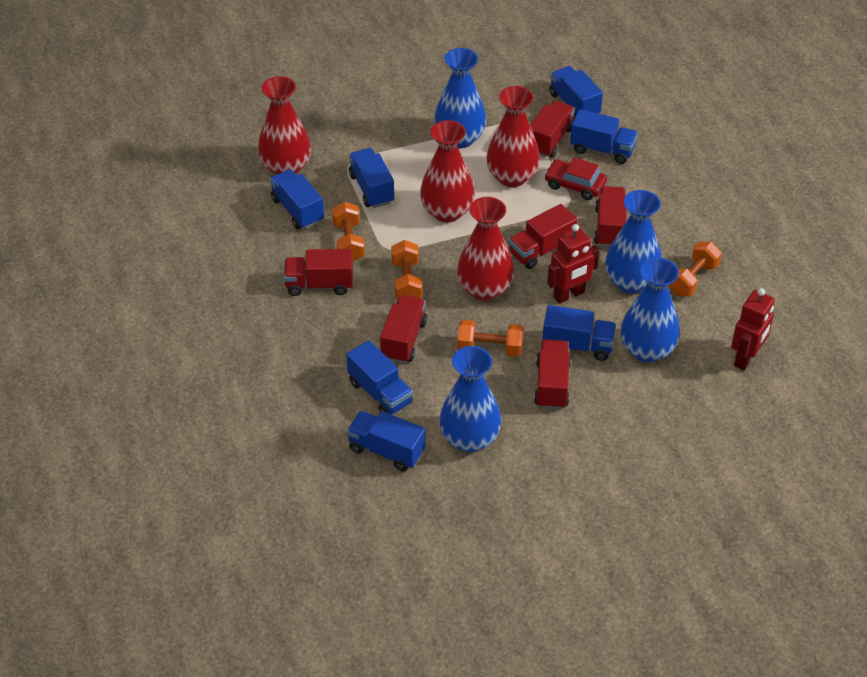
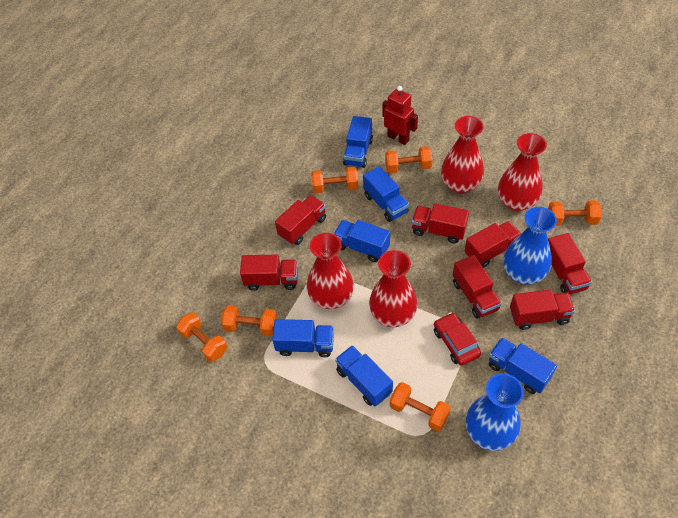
blue truck: [270,169,324,229] [346,340,413,415] [347,411,426,472] [349,148,394,208] [542,305,616,361] [549,66,603,120] [570,109,638,164] = 7 -> [272,319,334,357] [334,220,390,262] [335,345,393,406] [343,116,373,168] [363,166,409,222] [489,337,557,394] = 6
blue vase: [434,48,486,148] [439,346,501,452] [605,190,662,294] [621,257,680,363] = 4 -> [466,373,524,451] [503,207,557,285] = 2
orange dumbbell: [332,202,365,262] [391,240,423,299] [457,320,524,357] [668,242,722,296] = 4 -> [176,312,227,362] [221,305,277,336] [311,167,358,194] [385,146,433,173] [390,382,451,431] [548,200,602,226] = 6
red robot: [547,224,599,304] [731,288,775,370] = 2 -> [382,86,418,145] = 1
red truck: [284,249,353,296] [380,295,427,364] [508,204,577,269] [530,101,575,158] [534,339,571,409] [594,186,627,247] = 6 -> [240,255,298,291] [275,195,326,245] [412,203,469,243] [453,255,502,319] [464,221,521,268] [510,289,575,330] [548,233,592,294] = 7

